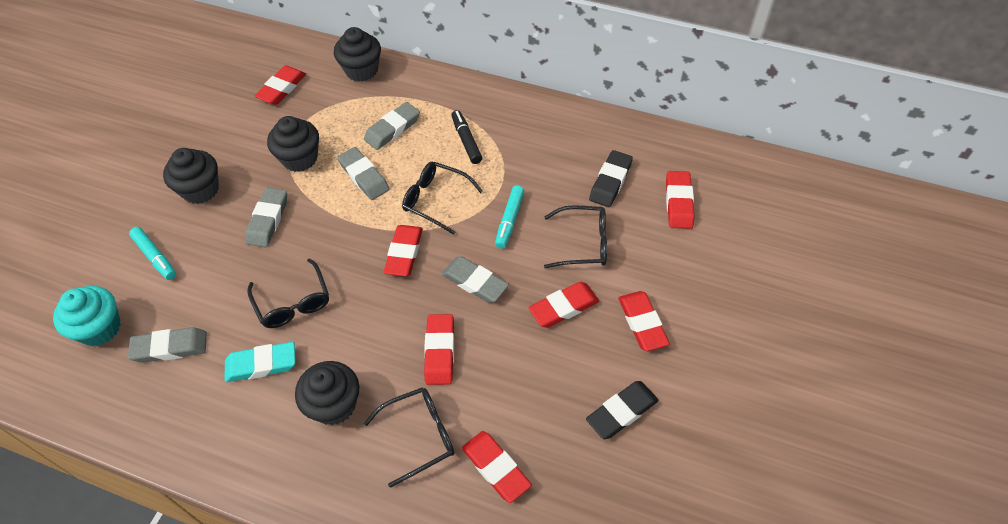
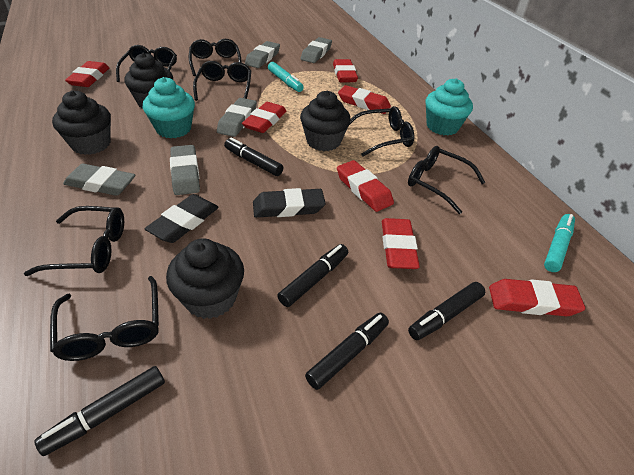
black glasses: [247,258,329,328] [364,387,454,488] [402,162,483,235] [544,205,607,268] = 4 -> [24,206,124,276] [50,276,159,361] [116,45,177,82] [189,39,241,76] [193,61,251,101] [349,106,414,156] [408,146,486,214] = 7
black marker: [451,110,482,164] = 1 -> [34,366,165,456] [224,138,283,176] [277,244,348,307] [305,313,389,390] [408,282,485,340] = 5
turquoise cupcake: [53,286,121,346] = 1 -> [143,77,195,138] [426,78,473,135] = 2
turquoise eraser: [225,342,296,382] = 1 -> none = 0

